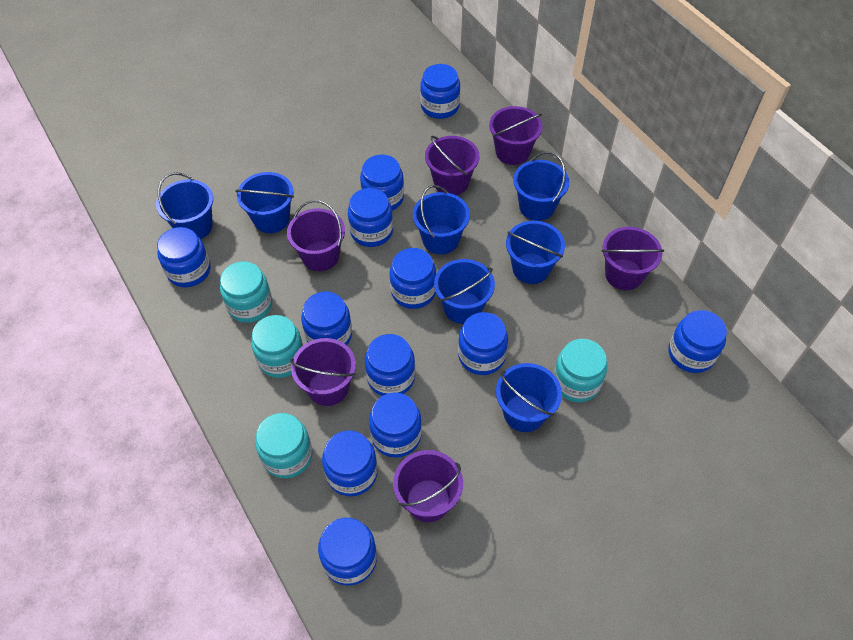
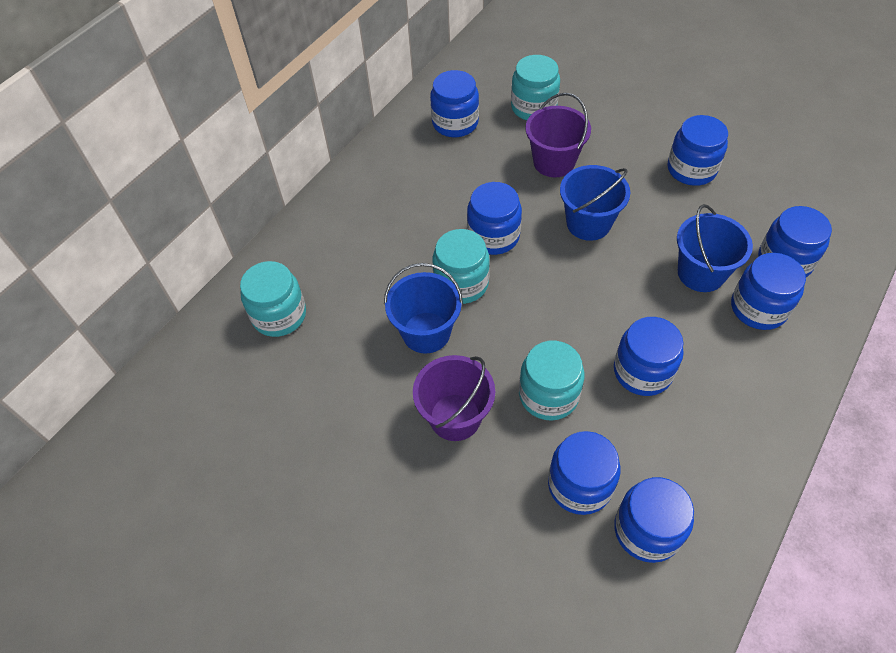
blue bucket: [156,172,213,239] [235,172,294,233] [413,185,470,254] [434,259,495,324] [496,363,562,432] [506,221,565,284] [513,151,569,221] = 7 -> [384,263,463,354] [560,165,630,241] [677,204,753,292] = 3
blue jar: [157,227,210,287] [301,292,352,345] [318,518,377,586] [322,430,378,496] [348,188,393,247] [360,154,404,211] [365,334,415,396] [369,392,422,458] [390,248,436,309] [420,64,460,119] [458,312,508,375] [668,310,727,373] = 12 -> [430,70,479,137] [467,182,522,255] [548,431,621,515] [614,317,684,396] [614,477,694,563] [667,115,728,186] [731,253,806,330] [758,206,832,277] = 8
purple bucket: [287,200,345,271] [290,338,356,406] [393,450,463,522] [425,136,480,195] [489,106,543,165] [602,227,664,290] = 6 -> [413,355,495,441] [525,93,591,177] = 2

